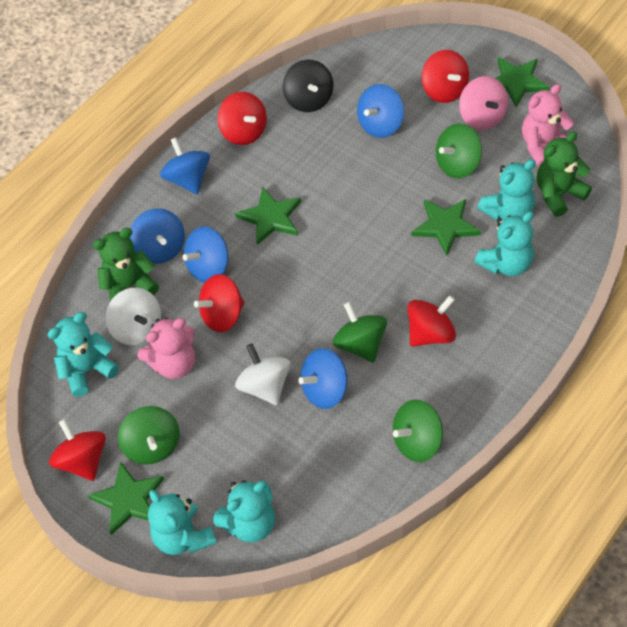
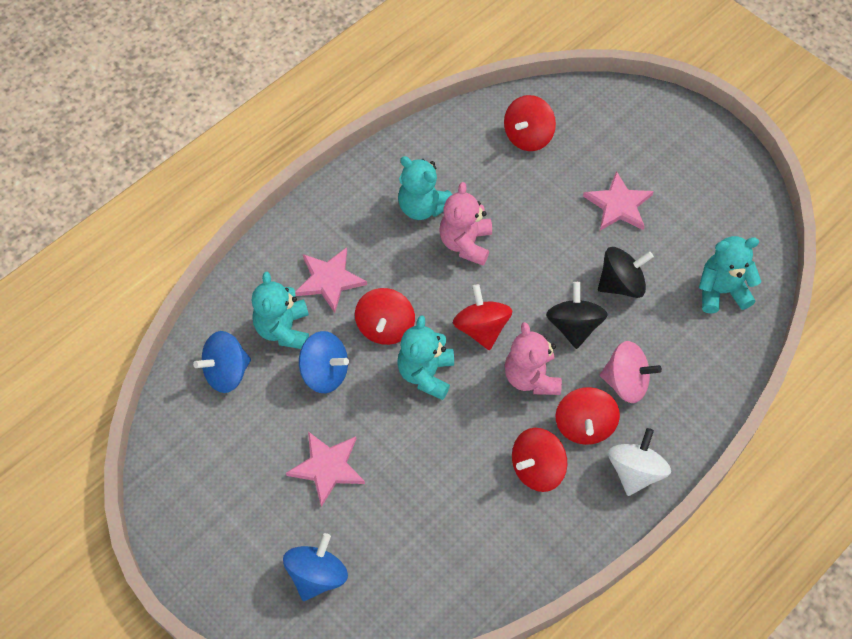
black spinning top: [283,60,333,112] = 1 -> [546,282,608,349] [598,247,654,298] = 2
blue spinning top: [129,208,185,264] [160,137,210,195] [182,226,228,283] [298,348,348,409] [357,84,404,138] = 5 -> [193,331,251,393] [283,533,348,601] [299,331,349,393] = 3
green spinning top: [118,406,179,464] [333,302,387,363] [393,400,443,462] [436,123,482,179] = 4 -> none = 0
green star: [88,461,164,535] [235,187,301,245] [411,199,481,256] [495,57,550,107] = 4 -> none = 0
green teddy bear: [93,228,159,301] [537,132,592,217] = 2 -> none = 0
pink star: none = 0 -> [286,432,365,507] [295,247,367,313] [583,171,654,230] = 3
turquoise teddy bear: [47,312,119,397] [148,490,217,555] [213,480,275,542] [474,211,534,276] [477,159,536,220] = 5 -> [252,272,309,349] [397,315,454,400] [398,156,453,220] [699,236,762,314] = 4
white spinning top: [106,288,161,345] [235,344,290,405] = 2 -> [608,428,671,496] = 1

